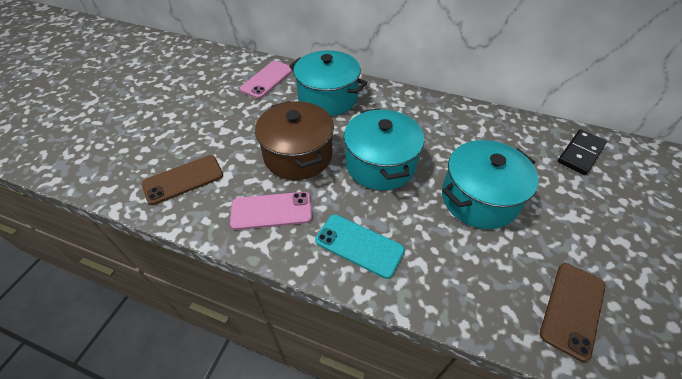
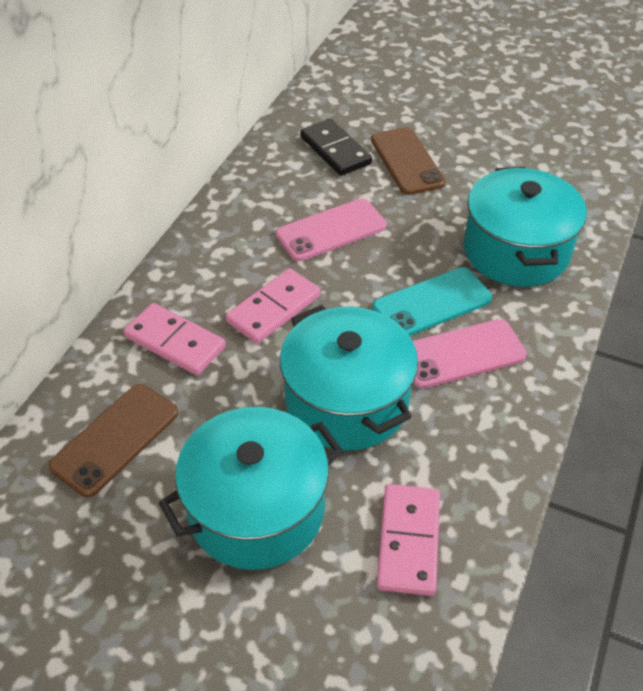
brown pot: [255,101,334,180] = 1 -> none = 0
pink domino: none = 0 -> [124,303,226,375] [226,268,321,344] [377,484,440,596] = 3

